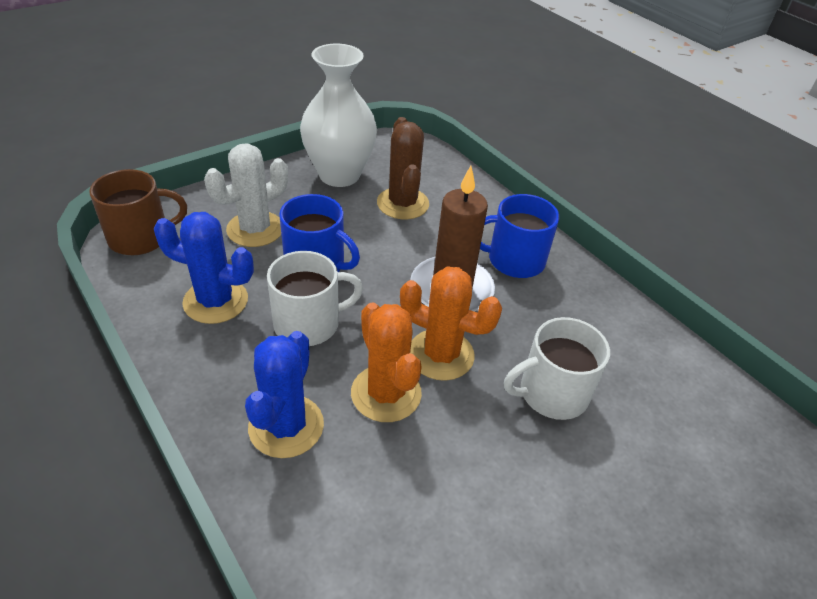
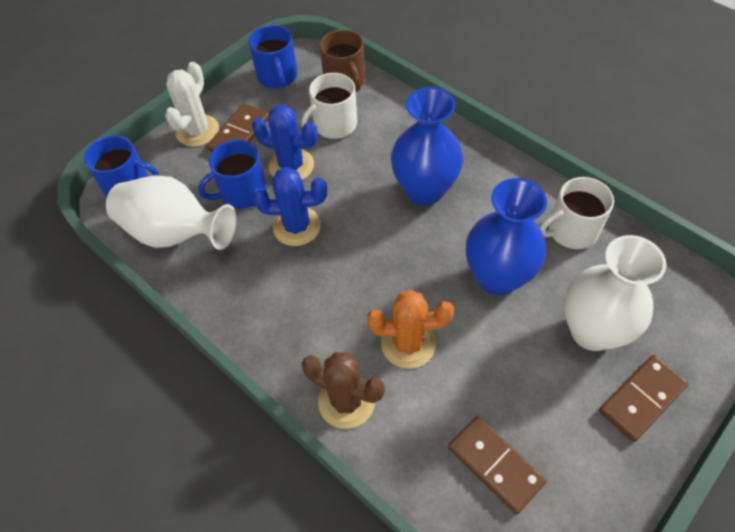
blue mug: [279,194,360,272] [480,194,559,278] = 2 -> [84,135,160,198] [198,140,267,209] [249,25,298,88] = 3
blue vase: none = 0 -> [391,87,463,206] [466,178,547,296] = 2
brown candle: [410,166,495,312] = 1 -> none = 0
brown domino: none = 0 -> [207,103,269,152] [448,416,547,514] [599,355,689,442] = 3
orange cactus: [351,302,422,422] [400,266,502,381] = 2 -> [367,290,454,369] = 1
white vase: [300,44,377,187] = 1 -> [106,175,237,250] [564,235,666,351] = 2

